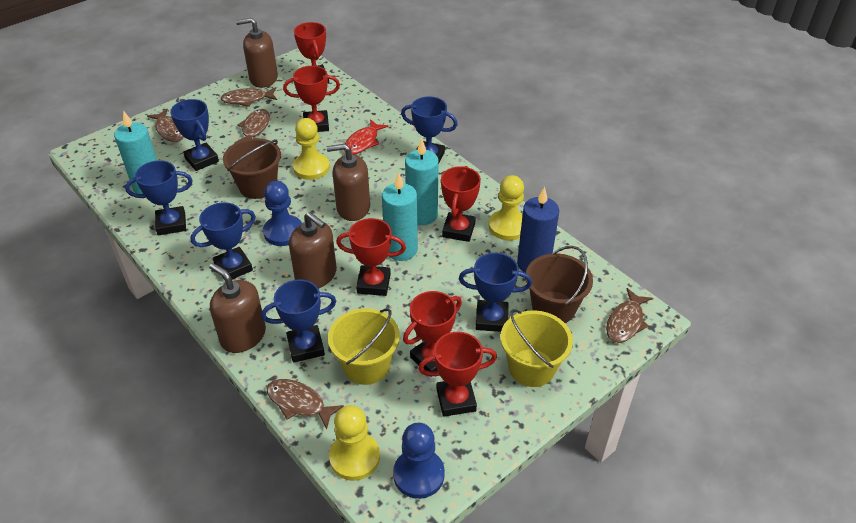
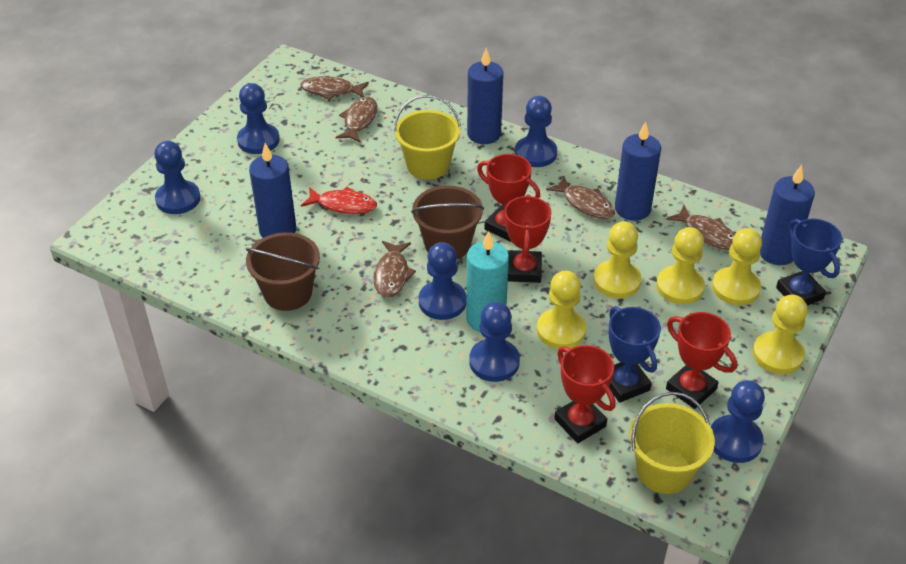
blue candle: [517,187,559,273] = 1 -> [249,143,296,238] [467,48,503,144] [615,122,661,221] [760,165,815,265] = 4
blue pawn: [263,181,302,246] [393,423,445,499] = 2 -> [154,141,201,214] [237,83,280,154] [419,242,466,320] [469,302,520,382] [515,96,557,167] [711,380,765,463] = 6
blue trophy: [125,160,193,235] [170,99,219,171] [191,202,256,280] [261,279,337,363] [401,96,458,165] [459,253,532,332] = 6 -> [609,306,661,403] [776,219,842,305] = 2
brown soap dispenser: [209,263,266,353] [236,18,278,88] [289,212,337,288] [327,144,370,221] = 4 -> none = 0
red trophy: [283,66,340,132] [294,22,329,83] [336,218,406,296] [403,291,462,377] [418,332,497,417] [441,166,481,242] = 6 -> [477,154,540,242] [504,194,552,283] [554,345,616,443] [666,312,737,409] = 4
turquoise candle: [114,110,157,194] [382,173,418,261] [405,138,439,225] = 3 -> [466,231,509,332] = 1
yellow pawn: [293,118,330,180] [329,405,380,481] [489,175,524,240] = 3 -> [537,271,586,349] [593,221,641,298] [656,227,705,304] [712,228,762,305] [753,294,808,374] = 5

